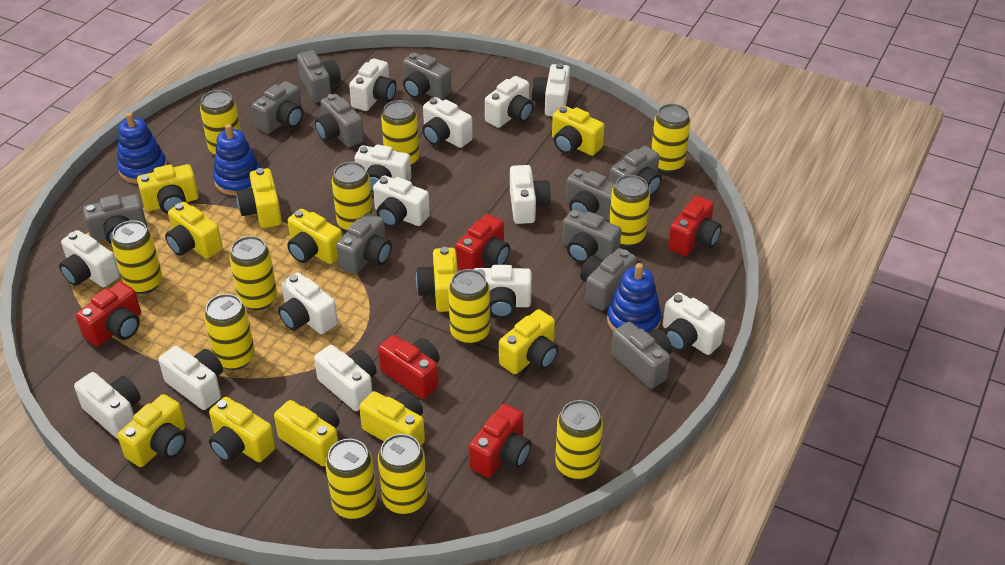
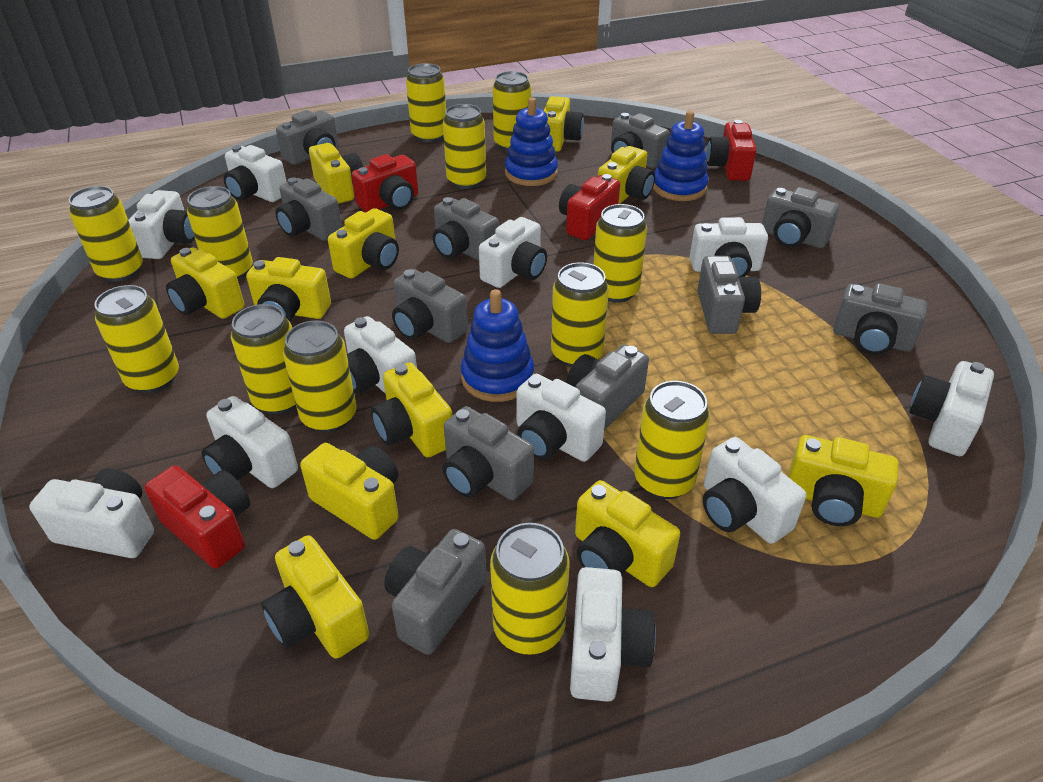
red camera: [76,282,141,347] [378,335,440,399] [455,214,510,270] [469,404,532,478] [668,196,721,256] = 5 -> [145,465,250,569] [352,154,418,212] [559,174,620,240] [706,120,757,181] = 4
white camera: [59,230,120,287] [74,372,141,439] [159,346,223,410] [278,272,338,334] [314,345,376,411] [349,58,396,111] [355,145,411,193] [373,176,430,227] [422,97,473,148] [474,265,532,318] [485,76,533,128] [510,165,551,224] [531,63,570,116] [663,292,725,355] = 14 -> [29,468,154,558] [128,190,195,259] [202,396,298,488] [224,145,286,202] [344,316,417,394] [479,217,547,288] [516,374,606,462] [570,567,656,702] [690,217,768,277] [703,437,806,544] [909,361,994,456] = 11

